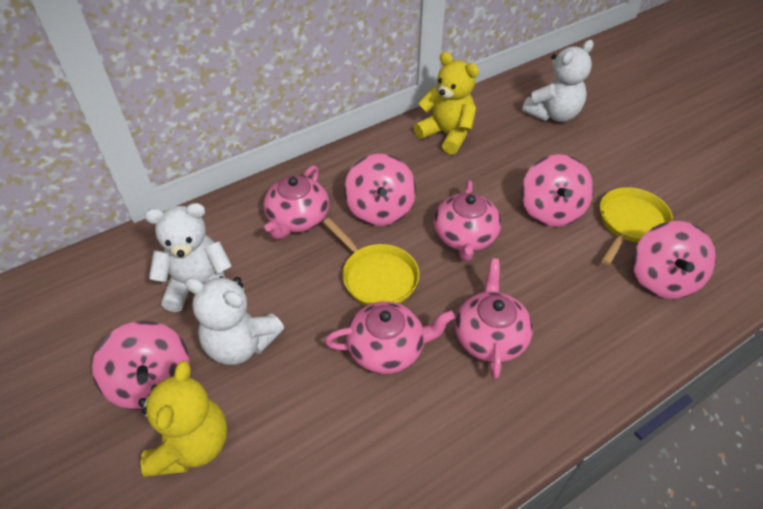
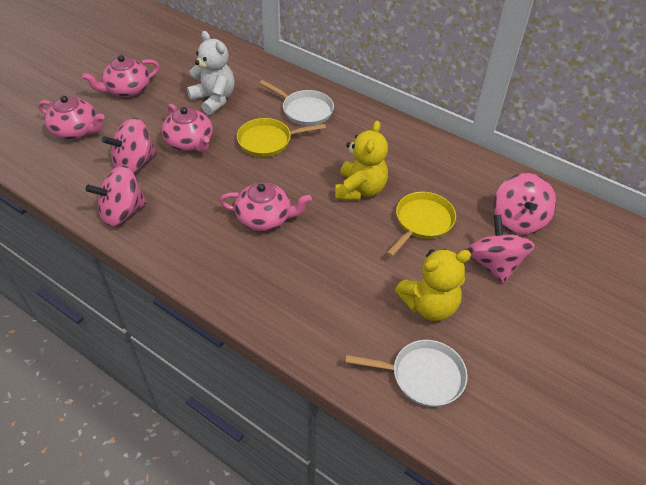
white pan: none = 0 -> [259,80,334,126] [345,340,468,407] = 2
white teddy bear: [145,203,232,312] [185,276,284,365] [522,40,593,122] = 3 -> [187,31,235,115] = 1

